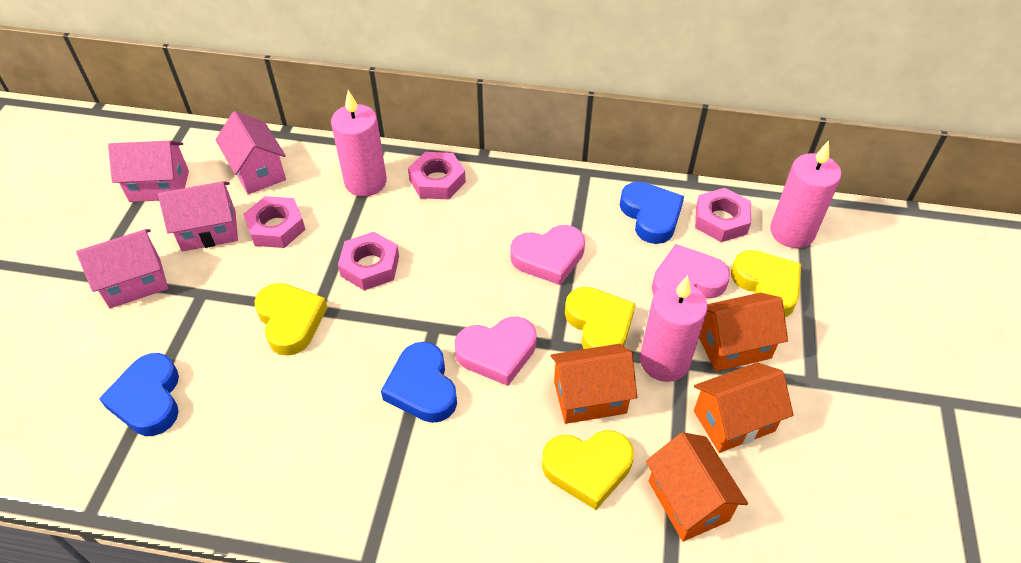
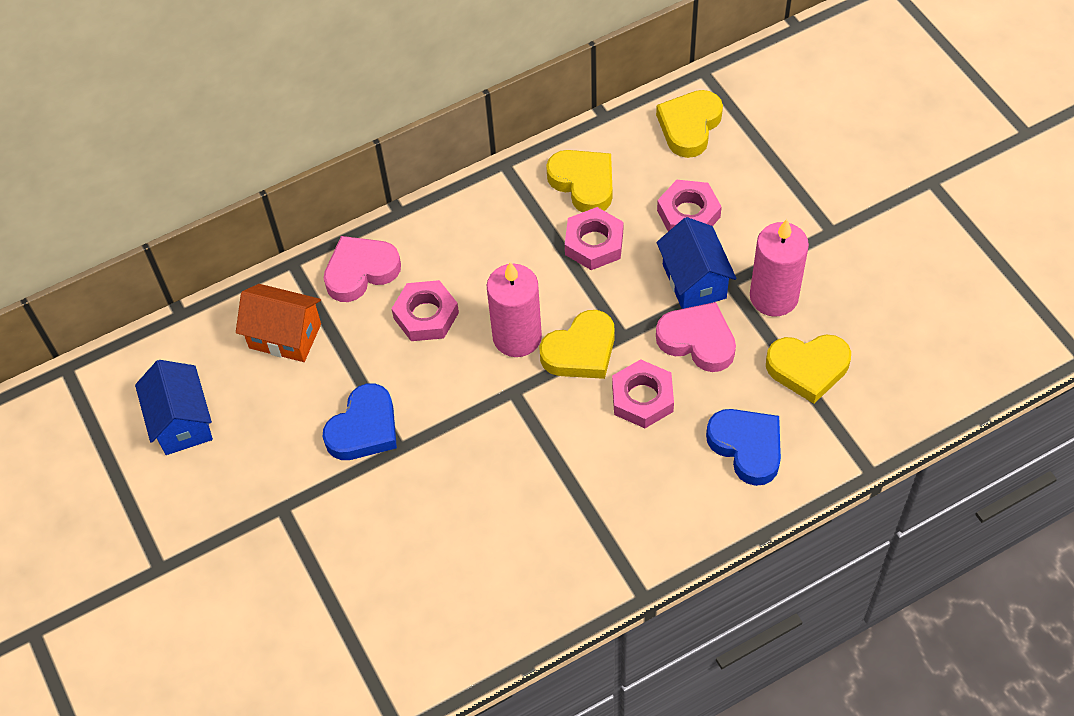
blue heart: [99,353,179,436] [381,342,457,423] [620,182,684,244] = 3 -> [323,383,397,460] [706,409,781,486] = 2
blue house: none = 0 -> [135,360,213,455] [656,217,736,309] = 2
orange house: [551,344,637,424] [646,432,748,542] [694,363,793,453] [699,293,788,371] = 4 -> [236,284,321,362] = 1
pink candle: [331,90,387,197] [640,275,708,382] [770,141,842,248] = 3 -> [487,262,542,357] [750,219,809,317] = 2
pink heart: [455,317,537,386] [510,225,585,285] [652,244,730,298] = 3 -> [324,236,401,302] [656,302,736,372] = 2
pink house: [76,229,168,308] [108,141,189,202] [158,181,238,252] [216,111,286,194] = 4 -> none = 0

